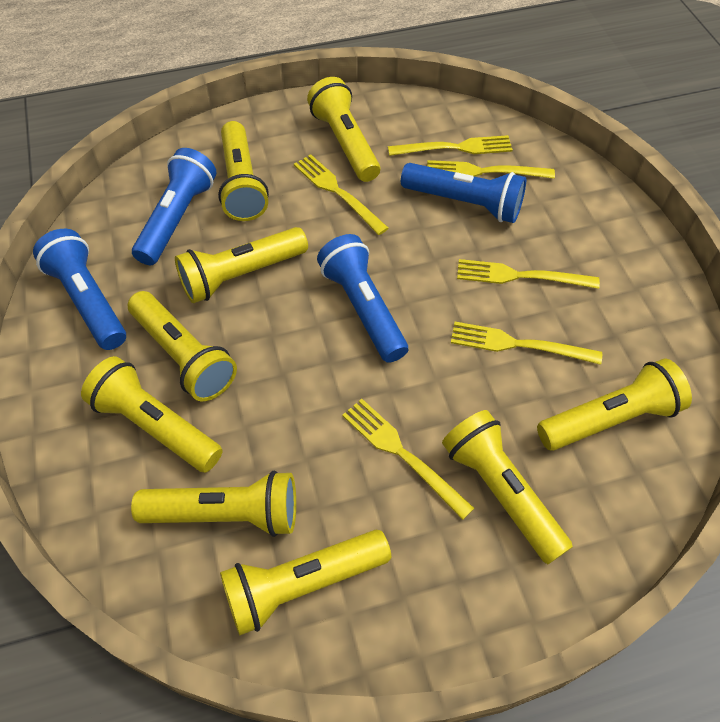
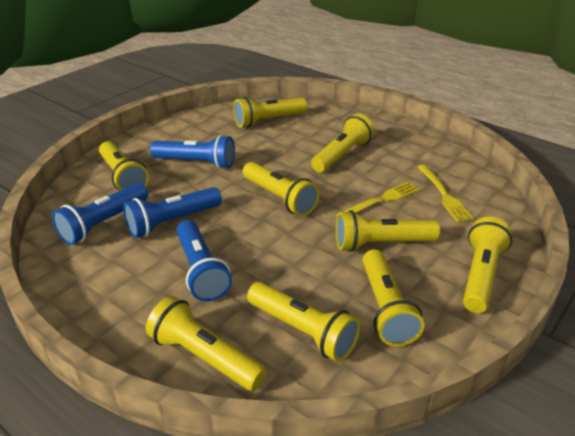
yellow fork: [294,154,389,235] [342,399,474,520] [388,135,513,156] [427,160,555,179] [451,322,602,365] [457,259,600,289] = 6 -> [336,182,420,216] [418,165,474,222] = 2

